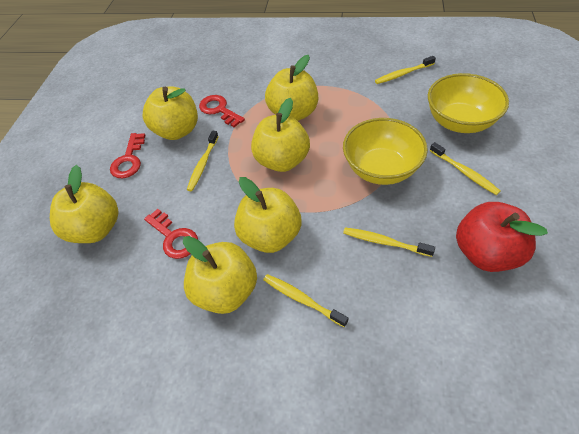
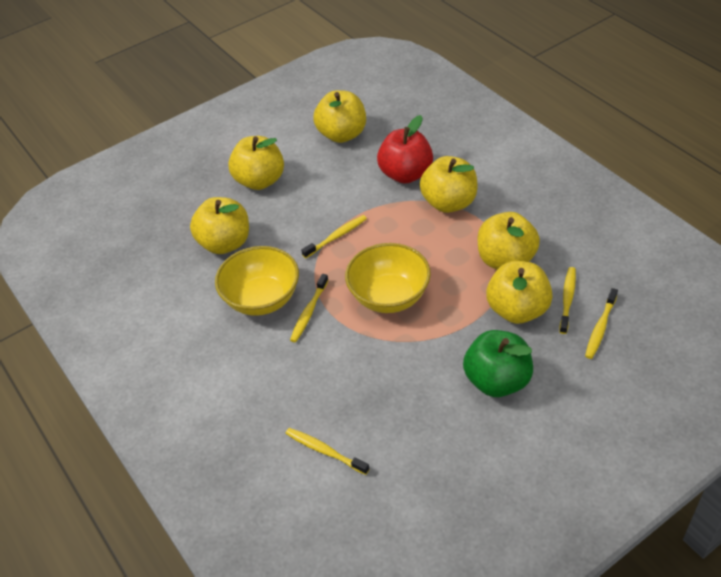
green apple: none = 0 -> [463,330,533,397] = 1
red key: [110,133,145,178] [144,209,198,259] [199,95,245,127] = 3 -> none = 0

